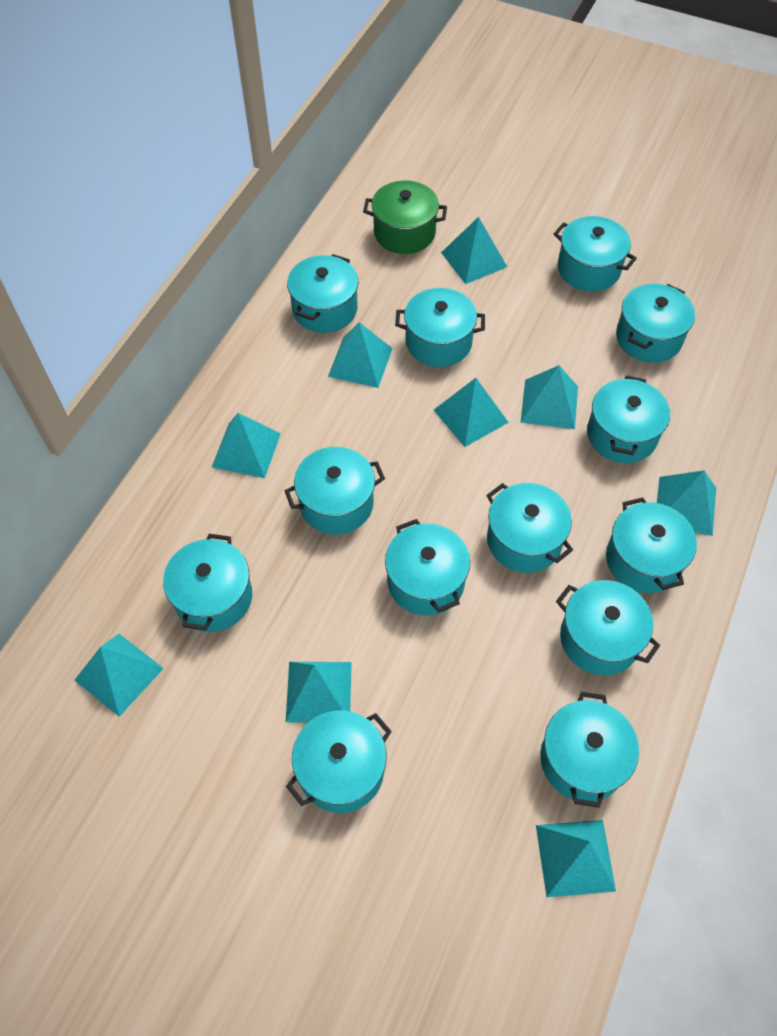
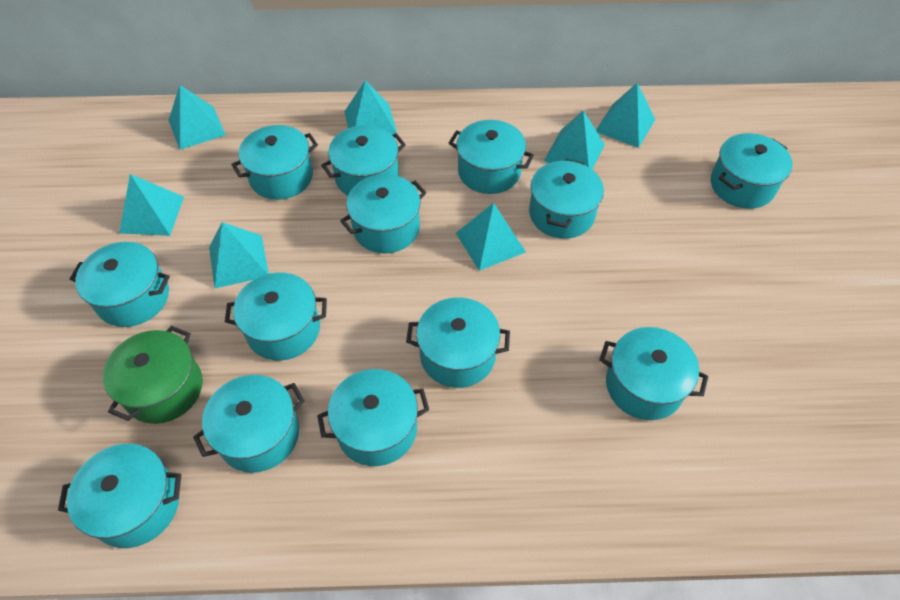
turquoise pyramid: [75,634,164,717] [212,413,281,478] [286,662,352,722] [328,322,393,388] [434,378,509,447] [441,217,507,284] [521,365,578,429] [536,820,616,897] [657,471,716,536] = 9 -> [119,174,184,236] [168,85,226,150] [209,222,269,288] [344,80,397,135] [456,203,526,271] [544,110,605,170] [596,83,655,148] = 7

